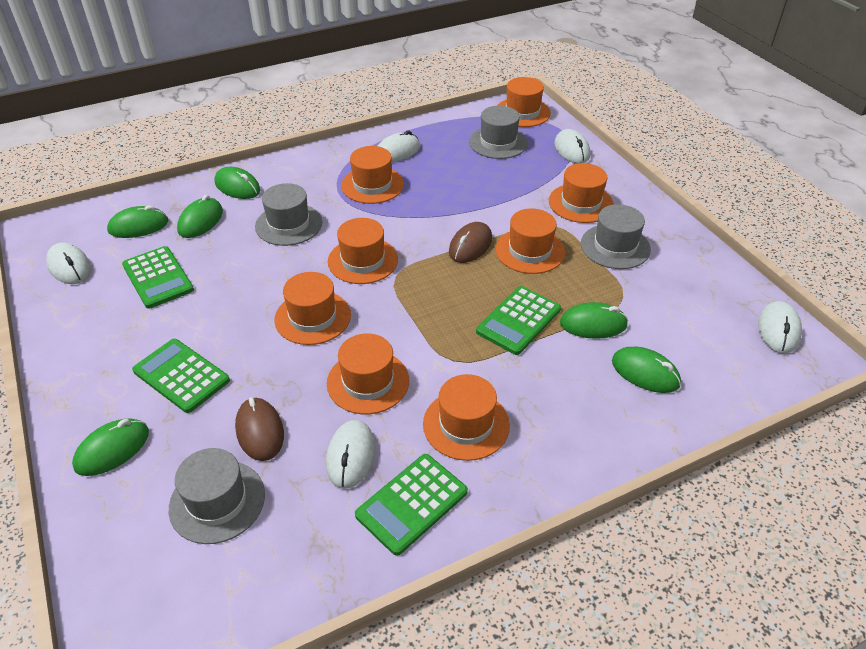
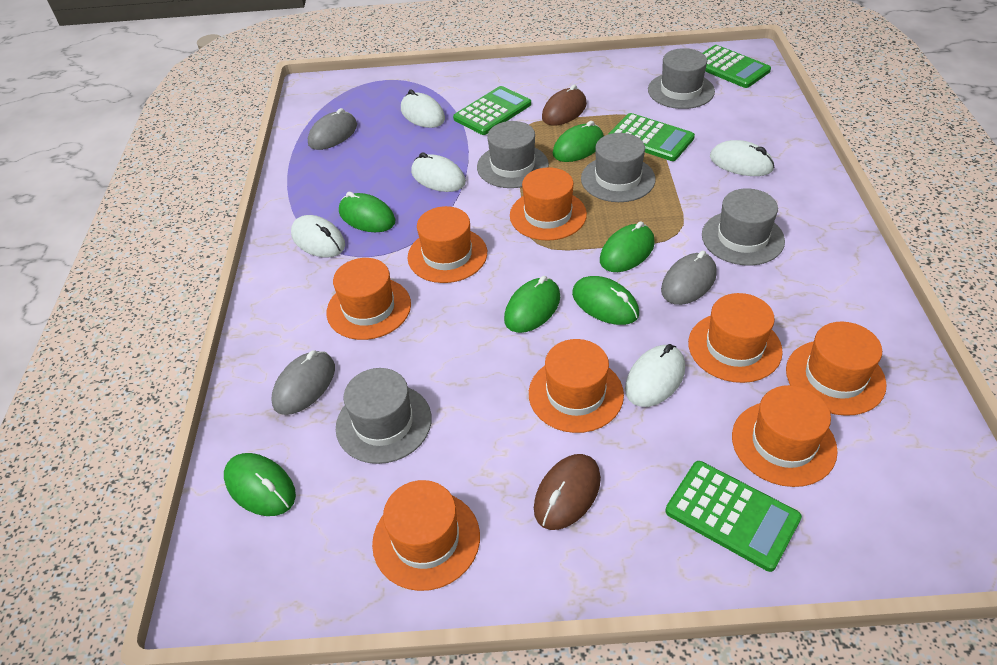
grey hat: [169,448,265,544] [255,183,322,246] [469,106,528,159] [581,204,651,269] = 4 -> [336,368,432,464] [477,121,549,188] [581,133,656,202] [648,48,715,109] [702,188,785,266] = 5
grey mouse: none = 0 -> [272,350,335,415] [308,108,357,150] [661,251,717,305] = 3

